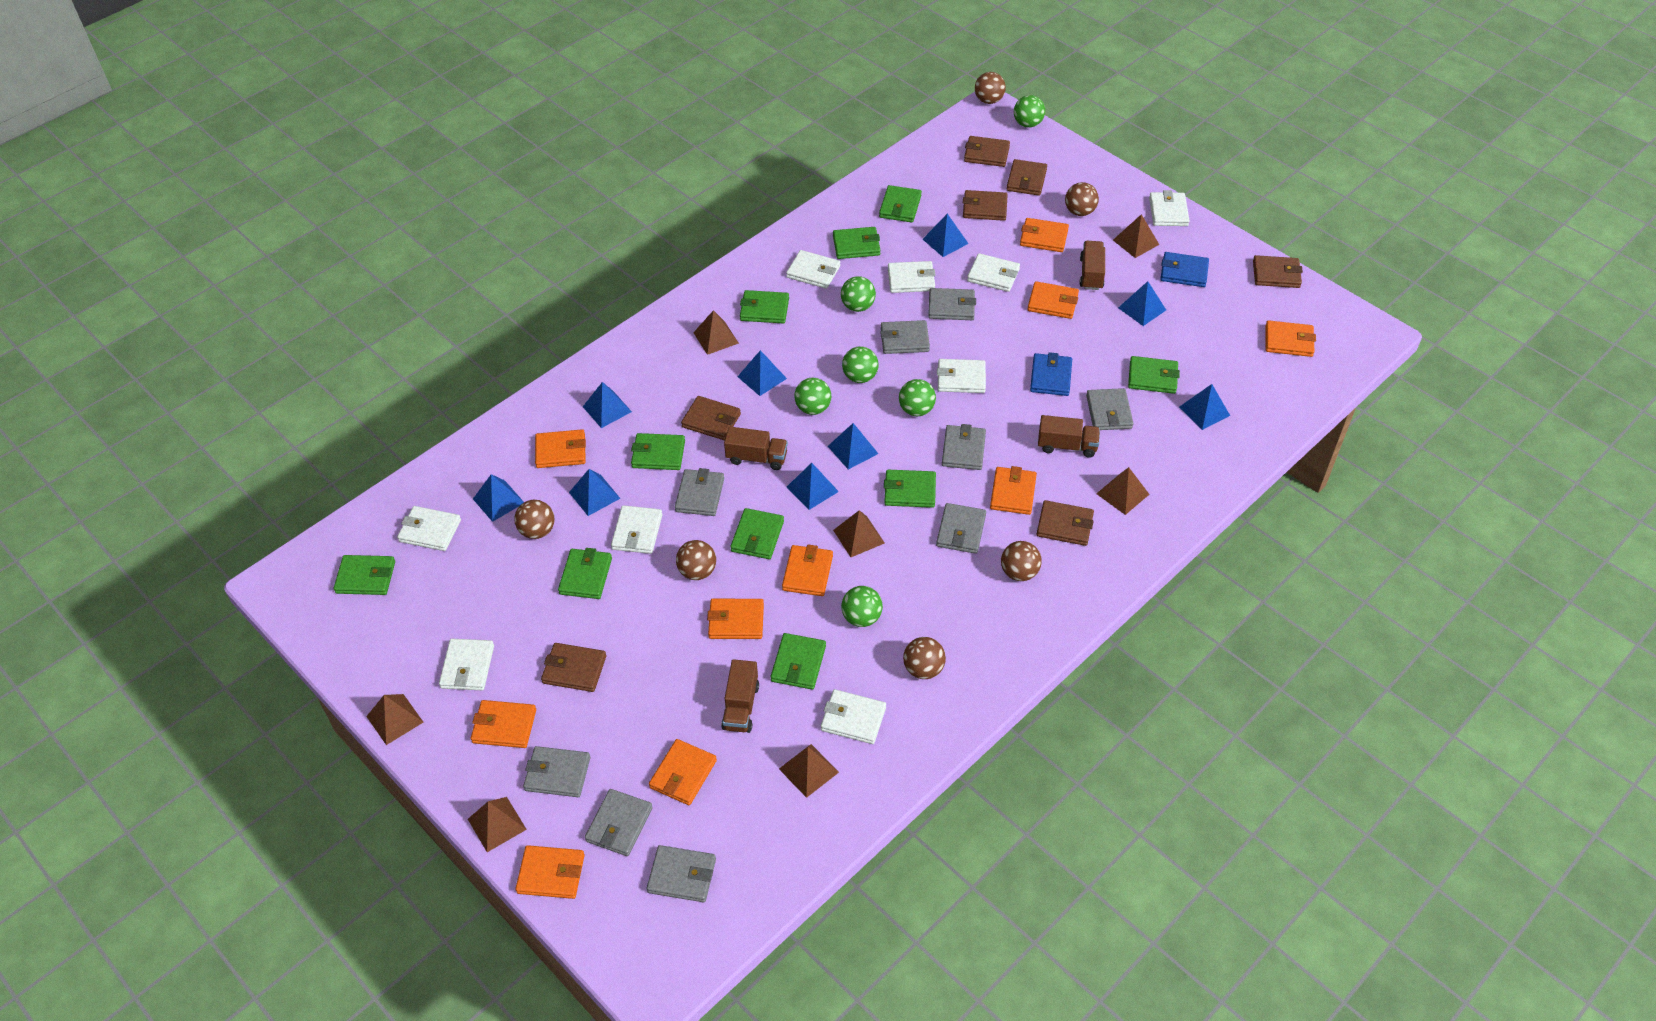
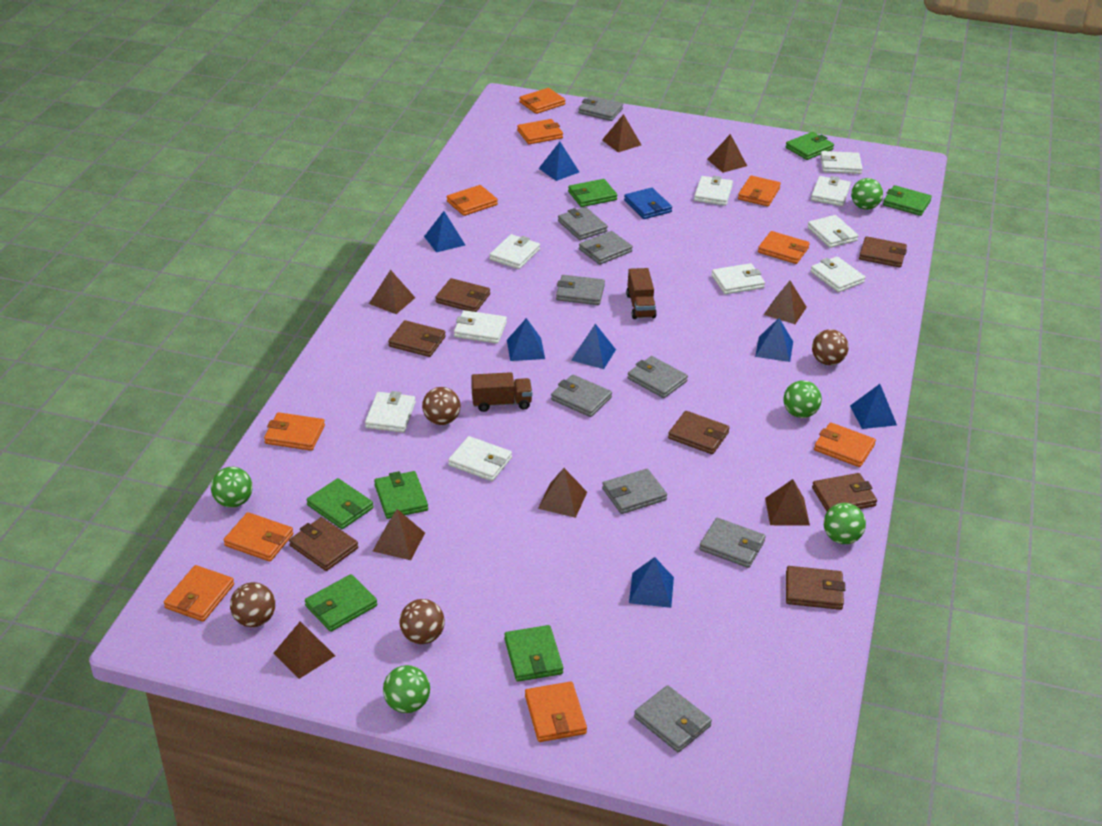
blue pyramid: [473,474,524,522] [569,469,621,516] [583,382,632,428] [737,350,787,396] [787,463,839,510] [828,423,878,470] [923,214,968,257] [1118,281,1166,326] [1179,384,1230,430] = 9 -> [424,211,465,252] [507,318,545,361] [538,142,579,181] [571,324,616,369] [629,557,674,608] [755,318,793,362] [850,384,897,429] = 7
blue wallet: [1030,352,1072,396] [1160,252,1209,287] = 2 -> [624,188,672,219] = 1
brown ball: [514,500,555,539] [676,540,716,580] [903,637,946,679] [975,72,1006,104] [1001,541,1042,581] [1065,182,1099,216] = 6 -> [230,582,275,627] [399,599,445,644] [422,387,461,425] [812,329,848,365] = 4
brown pyramid: [366,694,423,745] [468,797,527,852] [693,310,739,355] [779,744,839,798] [833,510,885,557] [1096,467,1149,515] [1113,214,1159,258] = 7 -> [273,621,335,679] [369,270,415,314] [373,509,425,560] [538,468,587,518] [602,114,641,152] [707,134,747,173] [764,281,807,324] [765,479,810,526] = 8
brown truck: [721,659,759,733] [724,427,788,470] [1038,415,1100,458] [1079,241,1105,290] = 4 -> [471,372,532,412] [626,268,657,319] = 2
green ball: [794,378,831,415] [841,276,876,312] [841,586,883,627] [842,347,879,383] [899,379,936,416] [1014,95,1045,128] = 6 -> [211,467,253,508] [383,665,430,713] [784,380,822,418] [824,503,866,544] [851,178,883,210] = 5
green wallet: [334,555,395,595] [558,548,612,599] [631,433,685,470] [730,508,784,559] [740,290,789,324] [771,633,826,690] [833,227,881,259] [879,185,922,222] [884,470,936,508] [1128,356,1180,394] = 10 -> [305,574,377,632] [306,478,374,529] [374,471,428,519] [504,625,563,682] [568,179,617,207] [785,132,834,160] [883,185,932,216] = 7
white wallet: [397,506,461,551] [439,639,494,690] [611,505,662,554] [786,250,840,289] [821,689,886,744] [888,261,935,293] [937,359,986,393] [967,253,1020,292] [1149,190,1190,226] = 9 -> [365,391,416,433] [448,436,512,481] [454,310,507,344] [490,234,540,269] [694,176,733,206] [711,263,765,294] [807,215,858,248] [811,176,851,206] [811,256,865,292] [820,151,863,174] = 10

